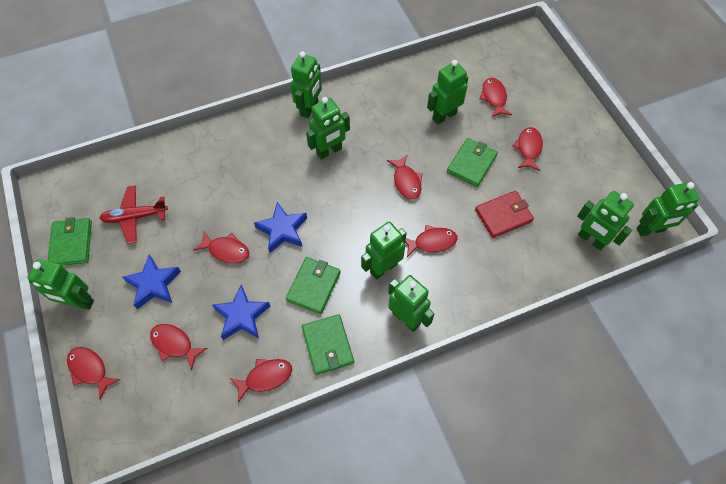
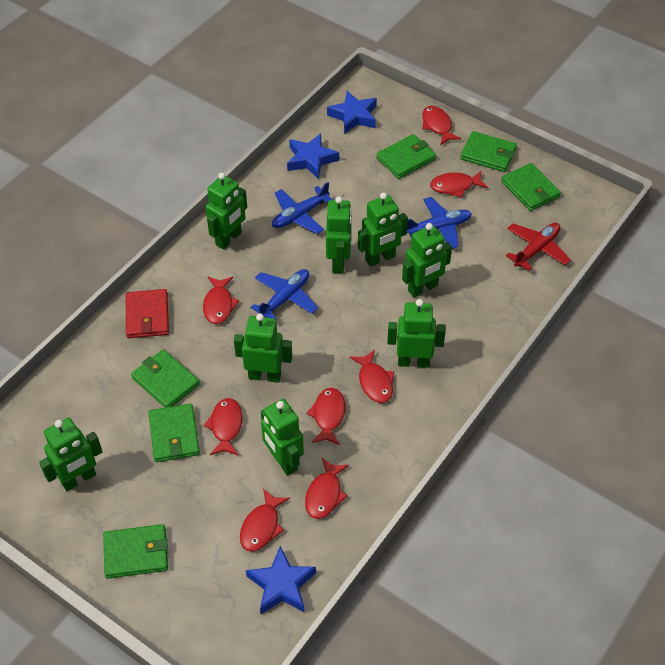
blue plane: none = 0 -> [251,269,318,320] [272,182,333,234] [407,197,472,249] = 3
green wallet: [48,217,92,266] [286,257,341,314] [302,314,354,375] [447,138,498,187] = 4 -> [103,524,168,579] [131,349,200,408] [148,404,200,462] [376,134,436,179] [460,131,517,172] [501,163,561,211] = 6

